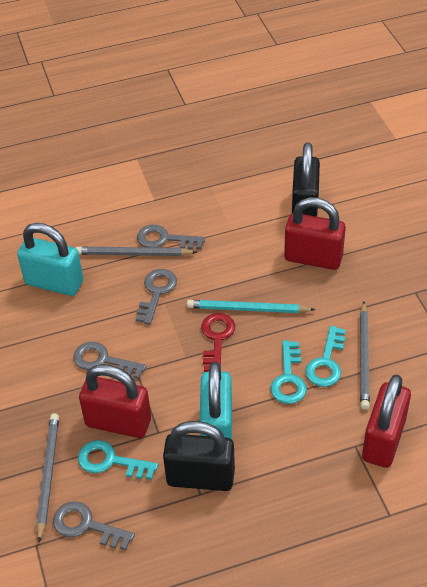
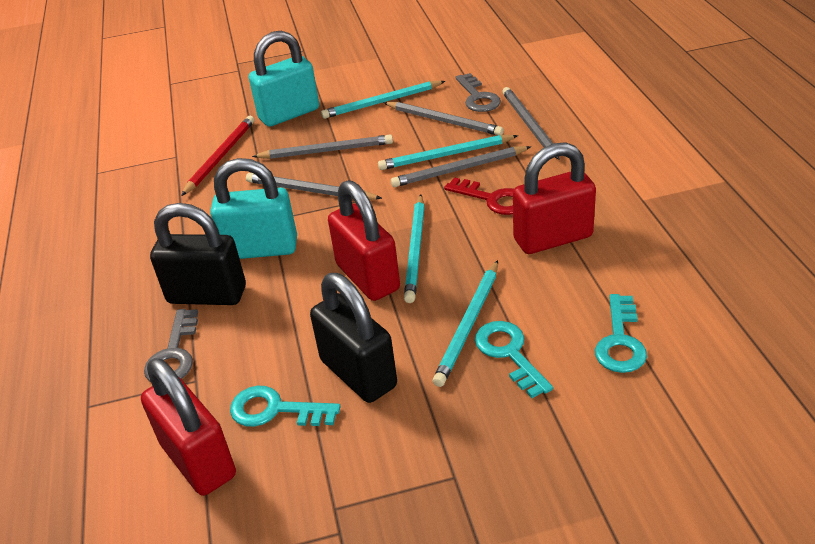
grey key: [53,501,135,550] [73,342,146,379] [136,269,177,324] [137,225,205,249] = 4 -> [144,309,198,382] [455,73,501,112] = 2
grey pencil: [36,413,59,543] [76,247,197,256] [360,301,370,410] = 3 -> [246,173,382,200] [252,135,393,159] [383,102,504,136] [391,146,531,187] [502,87,560,160] = 5
red pencil: none = 0 -> [181,116,254,196] = 1
turquoise pencil: [187,300,316,313] = 1 -> [321,81,445,119] [378,135,518,170] [404,194,425,303] [433,260,498,387] = 4

